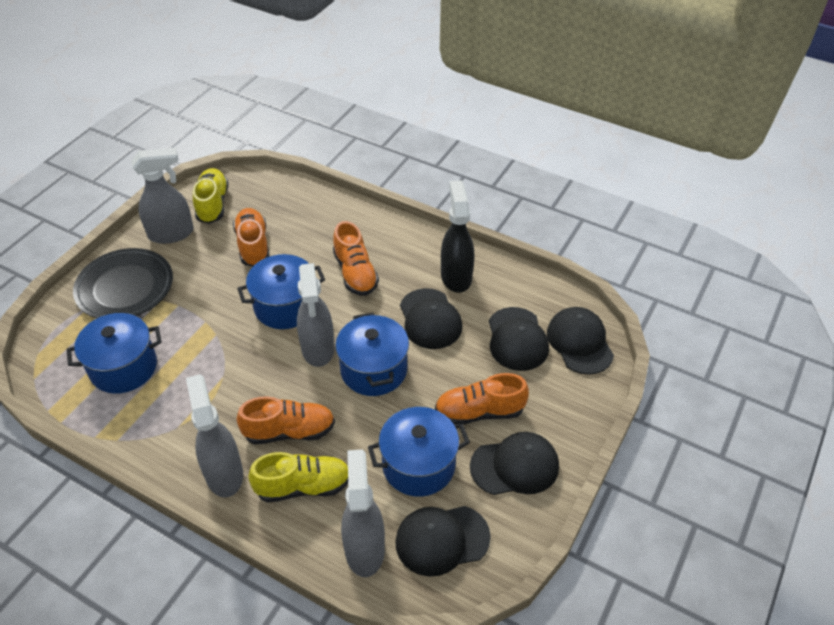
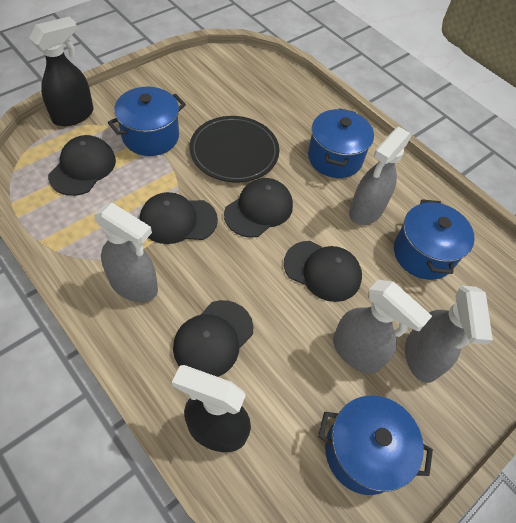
black spray bottle: [441,180,474,293] = 1 -> [29,16,94,126] [172,365,251,452] = 2
orange shoe: [233,208,270,266] [237,396,335,444] [333,221,379,296] [435,373,529,425] = 4 -> none = 0
yellow shoe: [193,168,229,224] [248,452,348,503] = 2 -> none = 0

